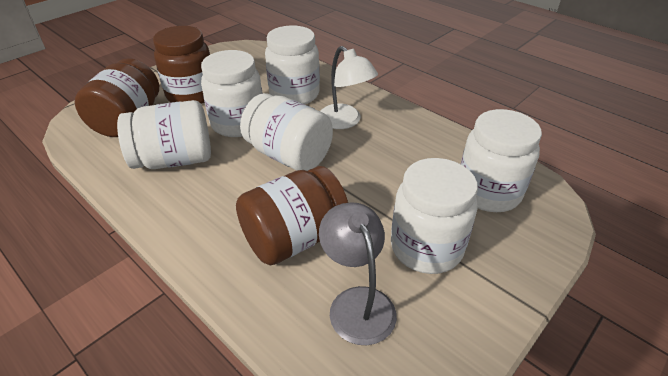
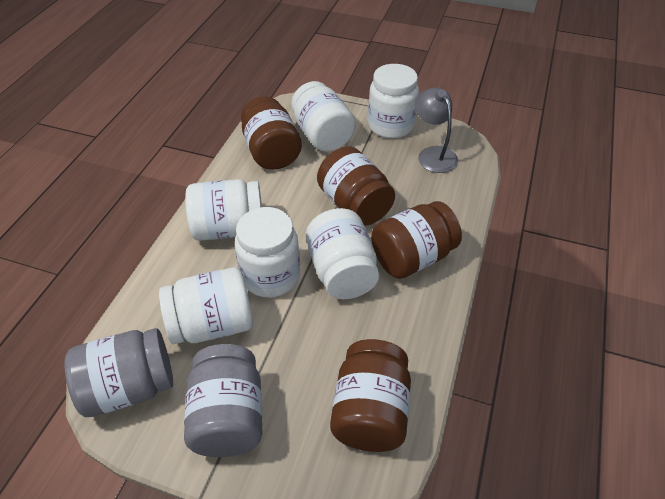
brown jar: [75,58,159,137] [153,26,210,104] [236,166,348,265] = 3 -> [241,97,302,170] [317,146,395,226] [330,339,411,452] [371,201,462,279] = 4
grey jar: none = 0 -> [64,328,173,417] [184,344,263,457] = 2
white lamp: [320,46,378,129] = 1 -> none = 0

